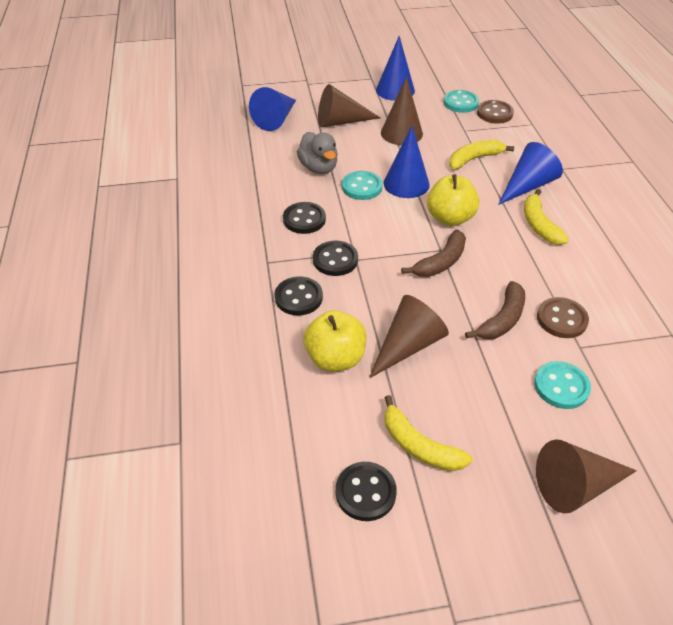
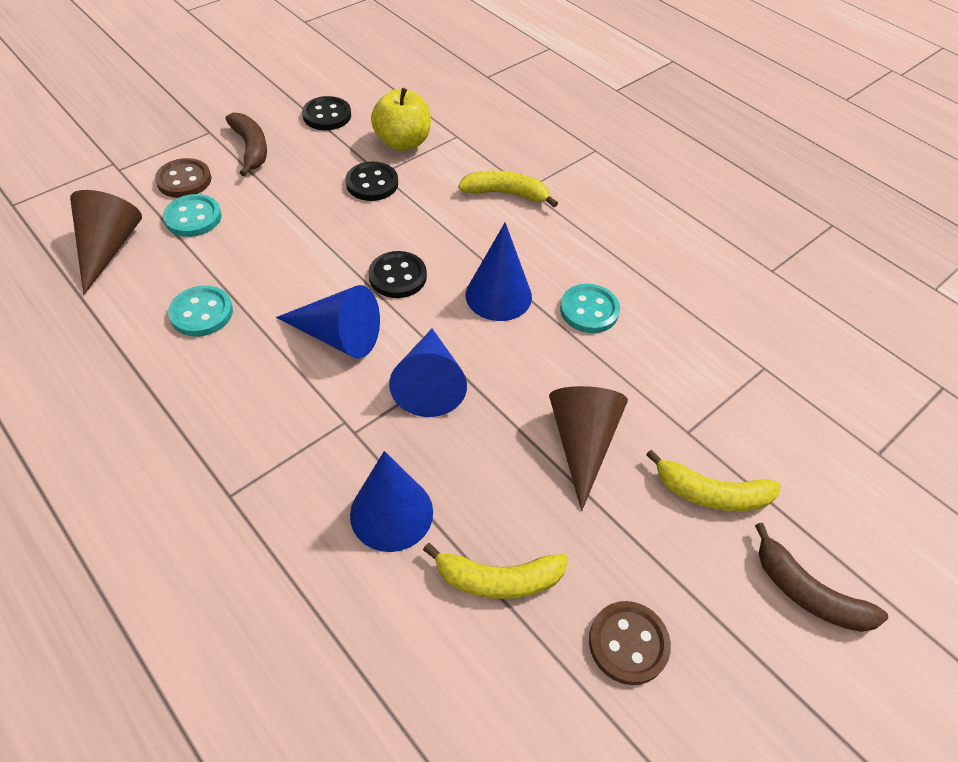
black button: [275,276,323,316] [283,202,326,234] [313,241,358,276] [336,462,397,521] = 4 -> [302,96,351,130] [345,162,398,201] [368,251,427,298] = 3
brown cone: [318,84,380,128] [369,295,449,378] [381,77,423,145] [536,440,637,513] = 4 -> [70,190,142,295] [549,386,628,511] = 2
grey duck: [297,132,338,174] = 1 -> none = 0
yellow apple: [303,310,366,371] [427,174,479,226] = 2 -> [371,88,431,151] = 1

